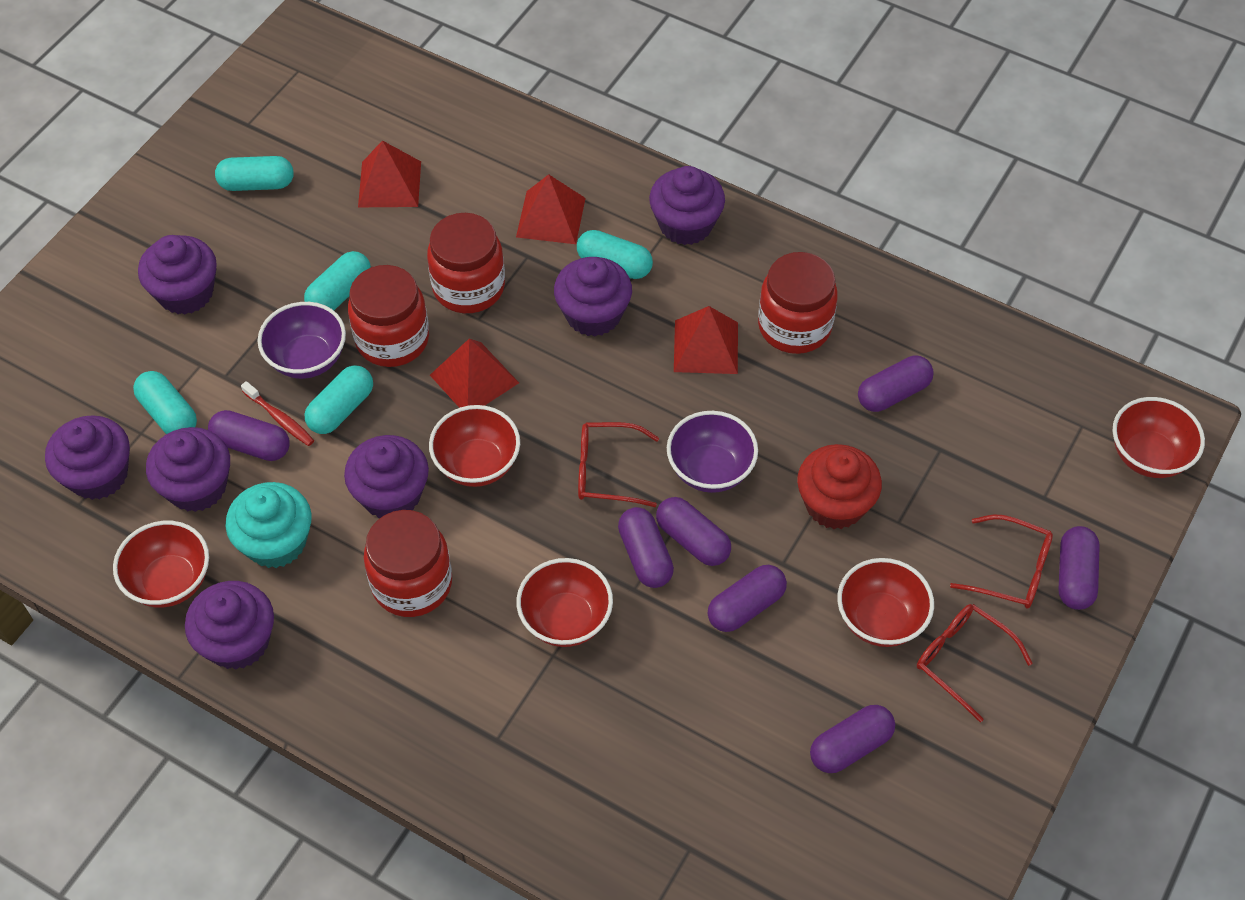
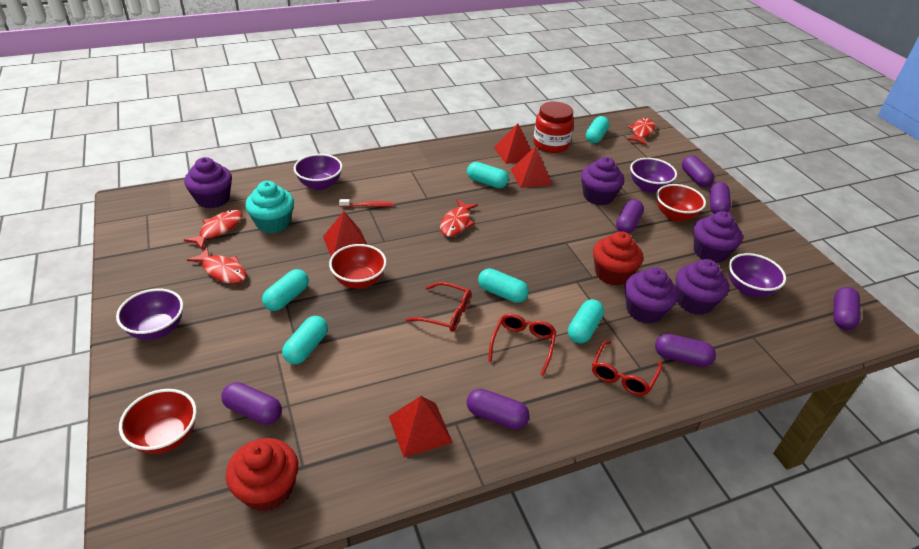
purple bowl: [258,302,346,379] [667,411,758,493] = 2 -> [116,289,183,340] [294,154,343,190] [630,158,677,193] [729,253,786,297] = 4
purple cupcake: [45,415,130,500] [138,235,217,314] [146,427,230,512] [185,581,274,670] [344,435,429,518] [554,257,632,336] [649,166,725,245] = 7 -> [184,157,232,209] [581,157,624,205] [625,267,678,324] [676,259,729,315] [694,211,743,263] = 5
red bowl: [113,521,209,607] [429,405,520,487] [516,558,613,647] [837,558,934,647] [1113,397,1205,478] = 5 -> [119,389,197,454] [329,244,387,289] [656,184,706,222] = 3
red cupcake: [797,444,882,529] = 1 -> [226,438,298,512] [593,231,643,286] = 2
red fish: none = 0 -> [184,210,242,249] [187,247,247,284] [440,199,478,237] [627,118,655,145] = 4
red jar: [348,265,429,367] [364,510,452,617] [427,213,505,313] [758,252,838,354] = 4 -> [533,102,574,153] = 1
turquoise capsule: [133,371,197,434] [215,156,294,191] [304,251,371,310] [305,365,373,434] [577,230,653,279] = 5 -> [262,269,309,311] [282,316,328,364] [467,162,509,188] [478,268,529,303] [568,299,604,343] [586,116,609,143] = 6

